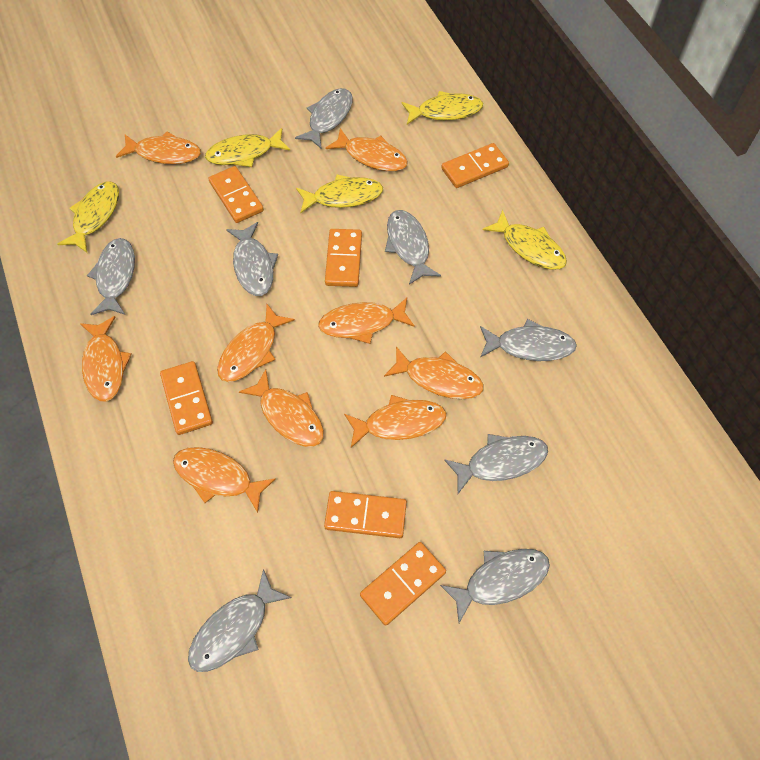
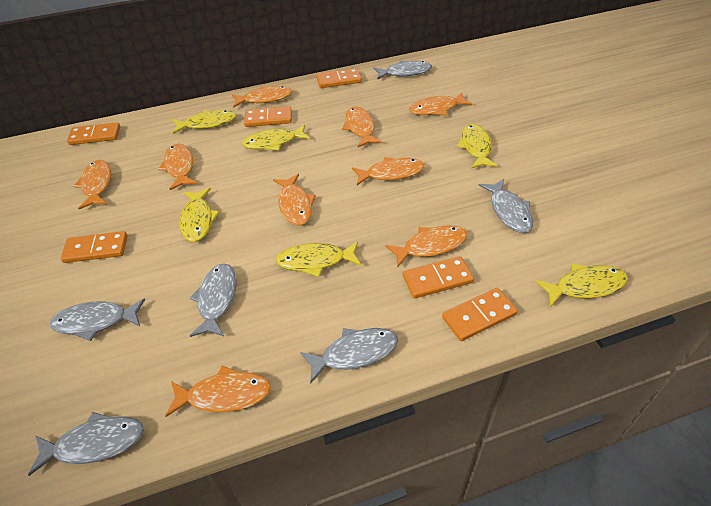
grey fish: [87,238,135,315] [188,569,292,672] [226,222,278,296] [295,88,352,149] [385,210,441,285] [440,549,550,623] [444,434,548,494] [480,319,577,361] = 8 -> [28,412,144,476] [49,298,145,341] [190,263,237,337] [300,328,398,383] [373,61,432,80] [478,179,533,233] = 6
yellow fish: [57,182,119,253] [205,128,290,167] [296,174,383,213] [402,91,483,125] [483,210,567,270] = 5 -> [173,110,236,134] [179,188,220,242] [242,125,310,150] [276,241,361,277] [457,124,498,169] [535,264,628,307] = 6

